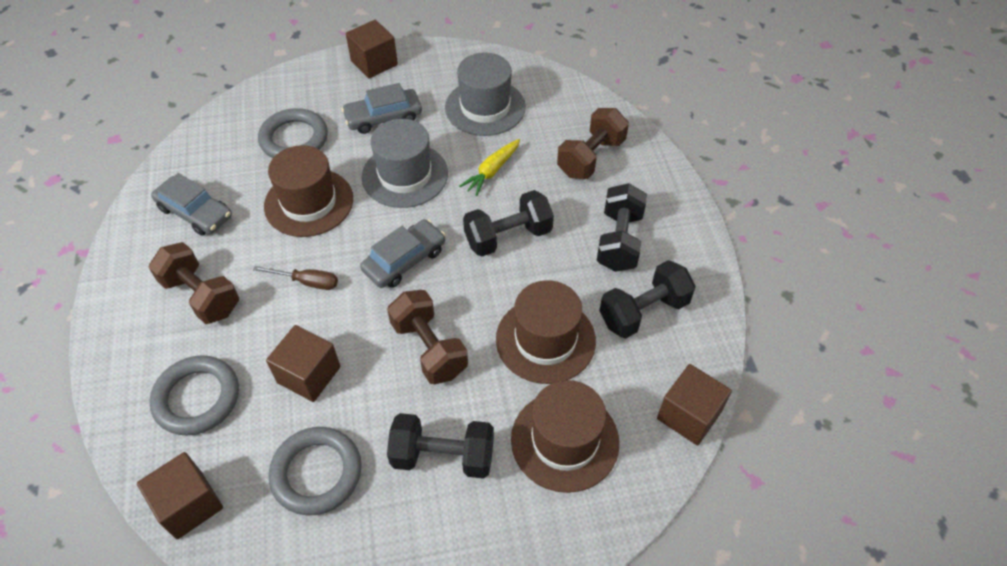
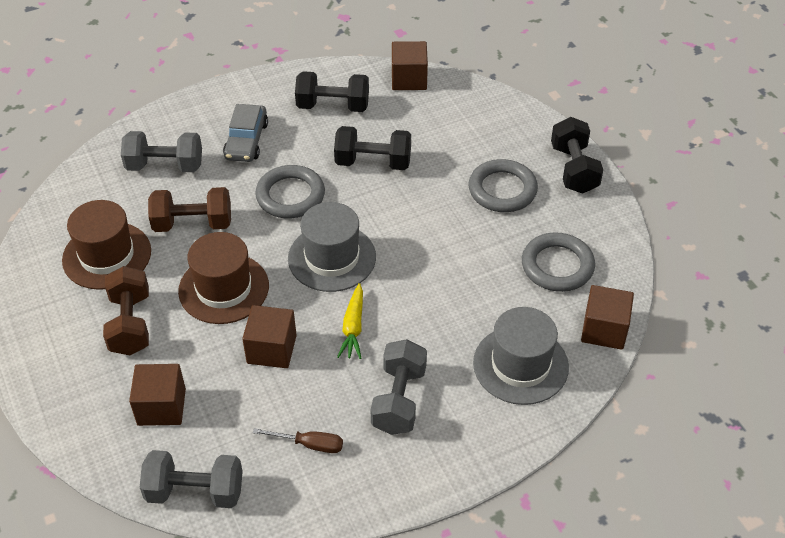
black dumbbell: [387,413,494,479] [463,190,554,256] [597,183,647,272] [599,260,696,338] = 4 -> [295,71,369,112] [334,126,411,170] [551,117,603,194] = 3
brown dumbbell: [148,242,239,324] [387,290,468,384] [557,108,629,179] = 3 -> [103,266,149,355] [148,187,231,232] = 2
brown hat: [264,145,353,237] [496,280,596,384] [511,380,619,493] = 3 -> [62,200,151,290] [178,232,269,324] = 2
grey car: [151,173,232,236] [342,83,422,134] [360,219,445,288] = 3 -> [223,104,268,162] = 1
grey dumbbell: none = 0 -> [121,131,202,172] [140,450,243,508] [370,339,427,435] = 3

